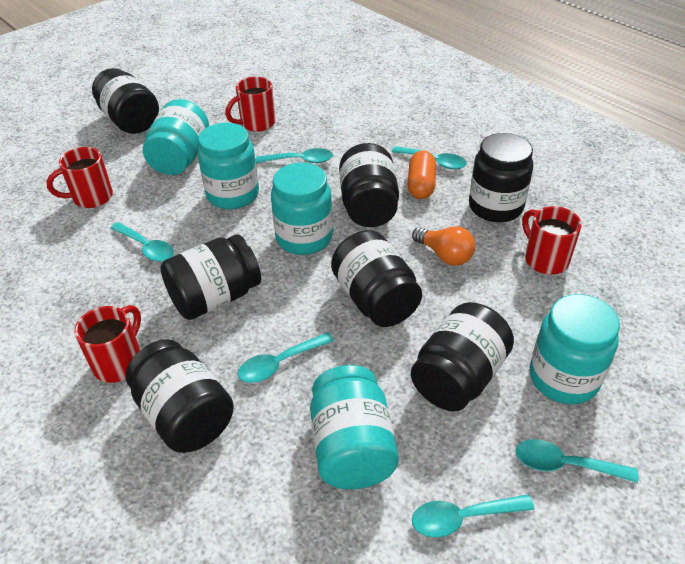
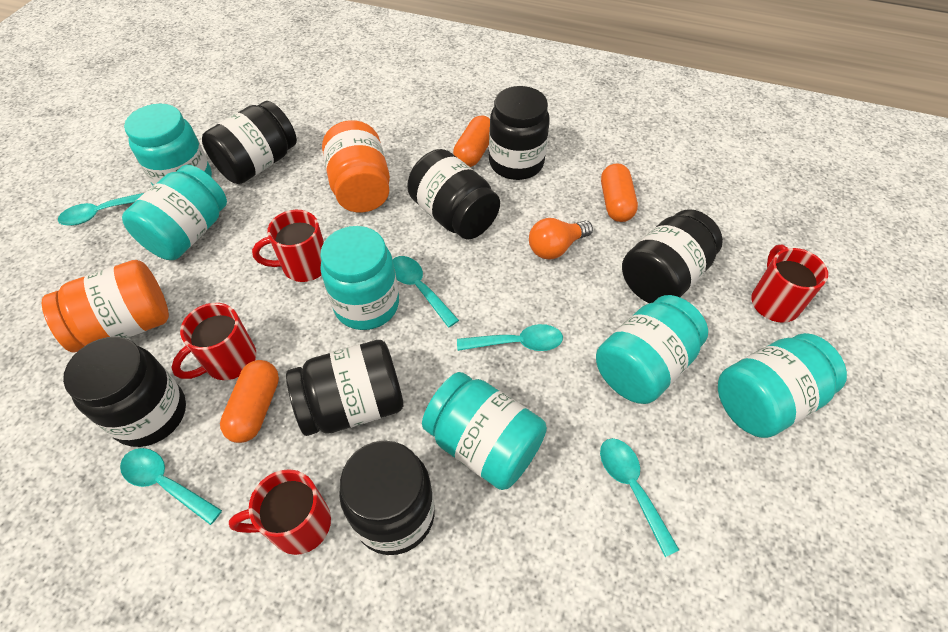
orange capsule: [407,150,436,199] = 1 -> [220,360,279,443] [453,115,490,167] [601,163,638,222] = 3
orange jar: none = 0 -> [42,260,169,352] [322,120,390,212] = 2
turquoise jar: [143,99,209,175] [198,122,259,209] [271,163,333,255] [310,365,399,489] [530,294,620,404] = 5 -> [122,165,227,260] [124,104,212,185] [320,226,399,330] [422,372,547,490] [596,295,708,404] [718,333,847,438] = 6
turquoise spoon: [110,222,174,262] [238,332,334,383] [256,148,333,163] [392,146,467,169] [412,495,535,537] [515,439,638,483] = 6 -> [58,193,144,226] [120,448,222,525] [393,256,459,327] [457,324,563,351] [600,438,679,557] = 5

